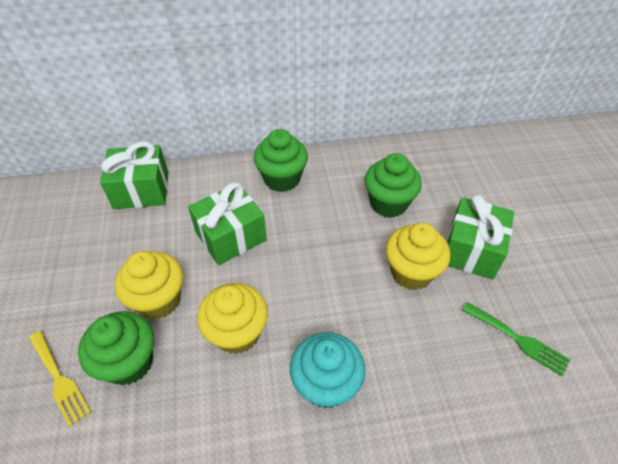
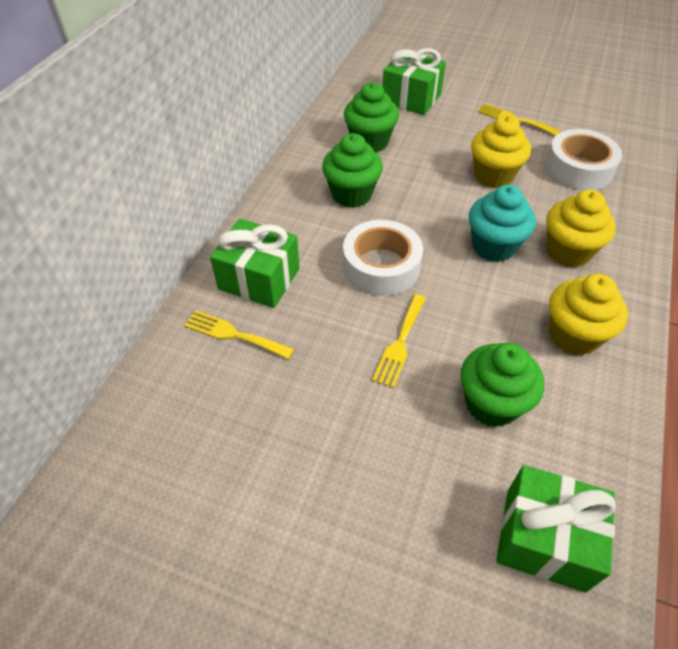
green fork: [462,302,570,376] = 1 -> none = 0
white tape: none = 0 -> [343,220,423,296] [545,129,622,191] = 2
yellow fork: [29,331,91,427] = 1 -> [184,310,294,359] [372,294,426,388] [478,104,561,136] = 3

